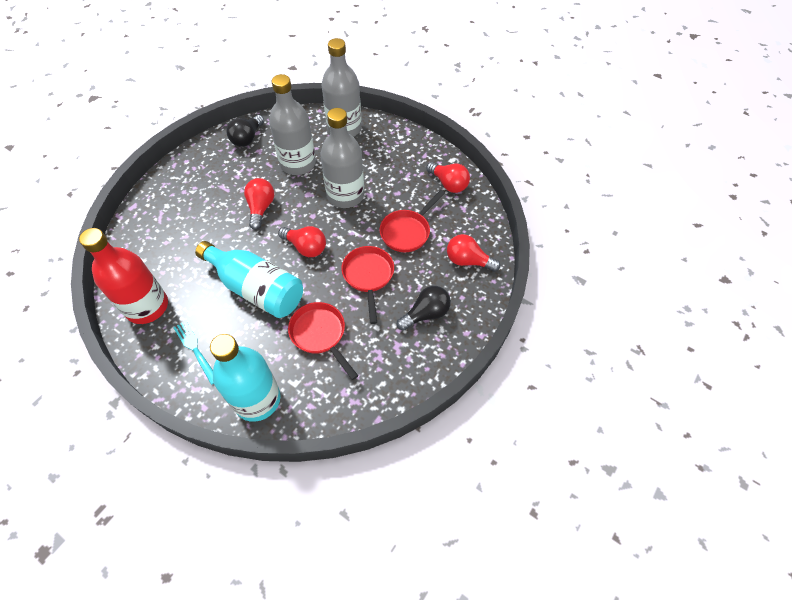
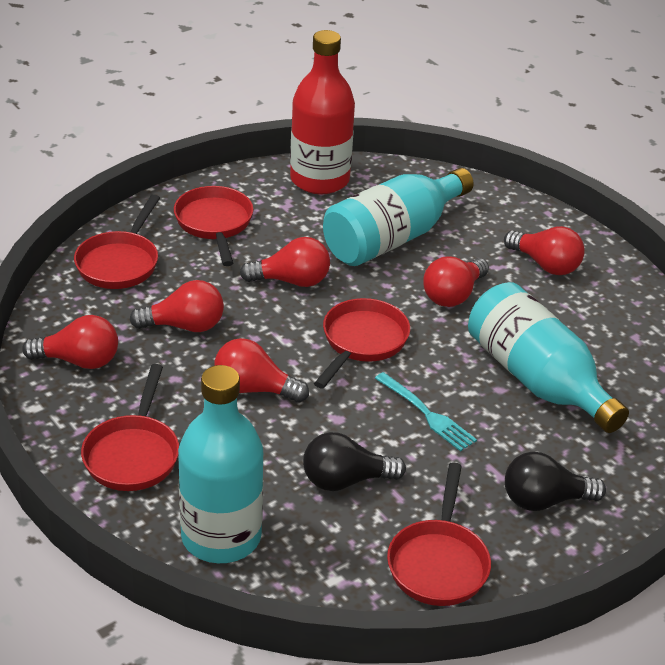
grey bottle: [269,74,316,175] [320,108,364,208] [322,38,362,137] = 3 -> none = 0
red light bulb: [244,178,274,230] [278,226,326,257] [426,162,470,193] [447,234,500,272] = 4 -> [22,315,118,369] [129,280,224,332] [214,338,309,403] [240,237,330,287] [423,256,489,307] [504,226,585,275] = 6
red pan: [288,302,358,380] [341,246,394,324] [379,190,445,252] = 3 -> [74,194,160,289] [81,364,179,491] [174,186,253,266] [314,298,410,389] [387,462,491,606] = 5
turquoise bottle: [195,241,303,318] [210,334,281,422] = 2 -> [178,365,263,563] [323,168,474,266] [468,282,629,433] = 3

